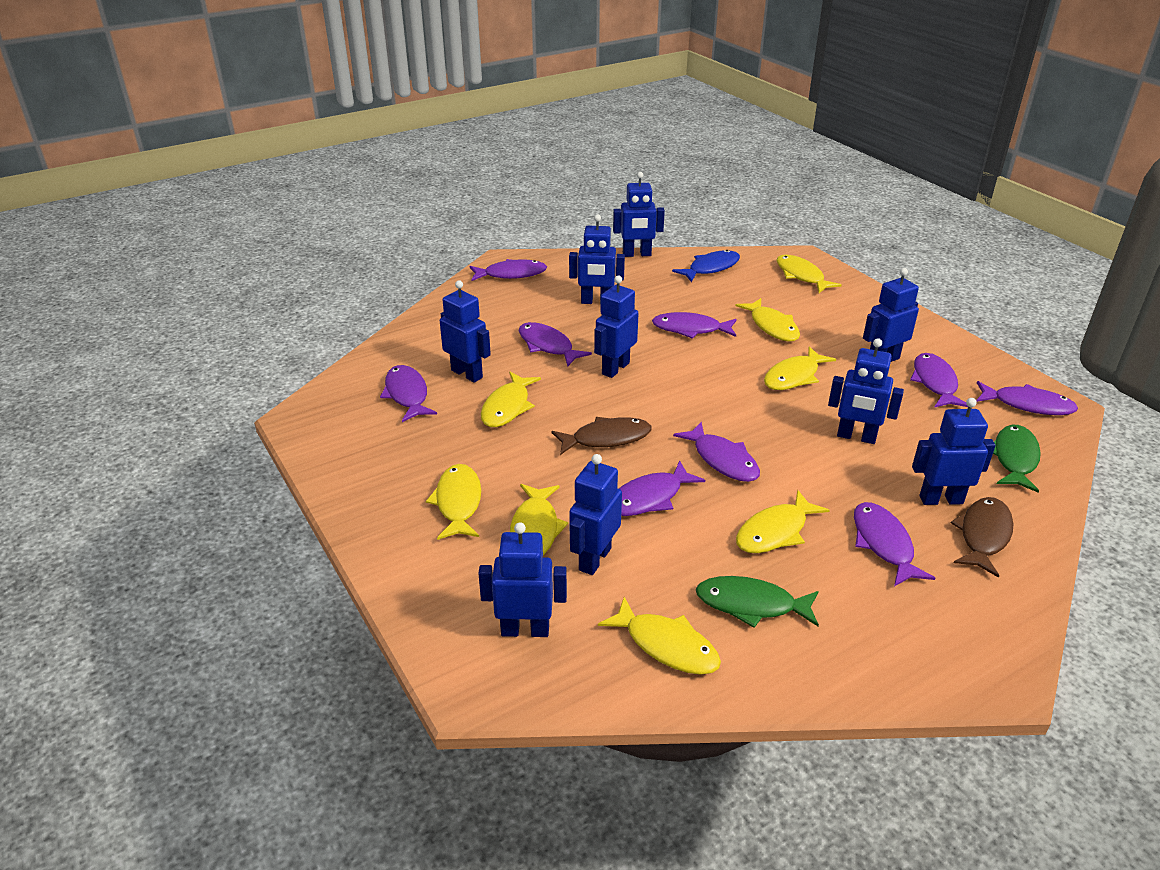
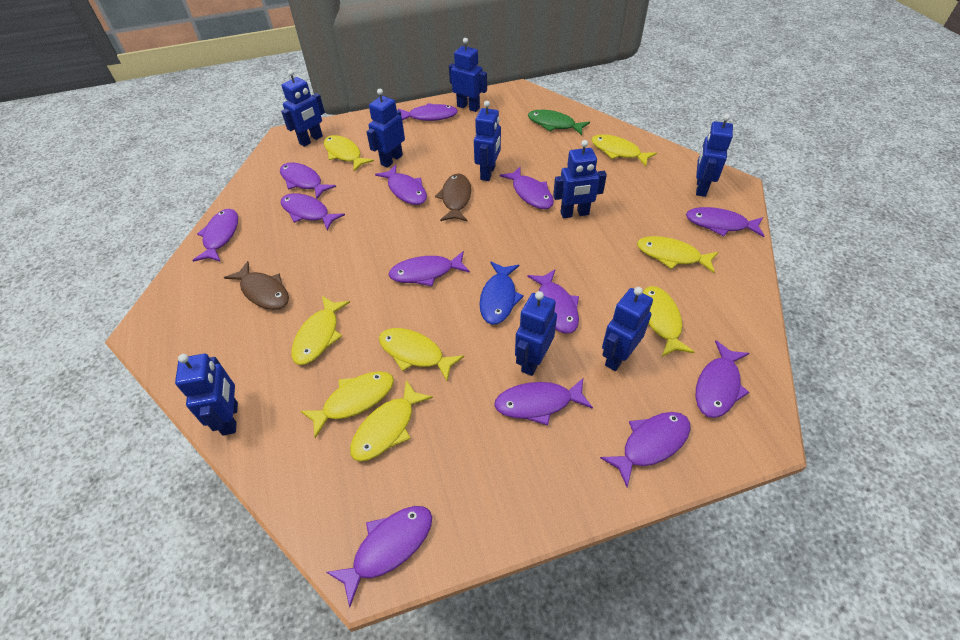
green fish: [696,576,819,628] [993,425,1041,493] = 2 -> [528,110,590,135] = 1
purple fish: [380,365,437,422] [470,259,547,281] [519,322,592,366] [619,460,705,516] [652,312,737,339] [673,422,760,482] [854,502,935,586] [910,353,968,408] [976,381,1078,415] = 9 -> [192,209,238,262] [280,162,336,199] [281,193,345,230] [326,506,432,607] [375,165,427,205] [389,251,470,286] [398,103,458,121] [494,378,593,426] [499,166,554,209] [527,269,579,334] [600,412,691,487] [686,207,764,237] [696,340,749,418] = 13

